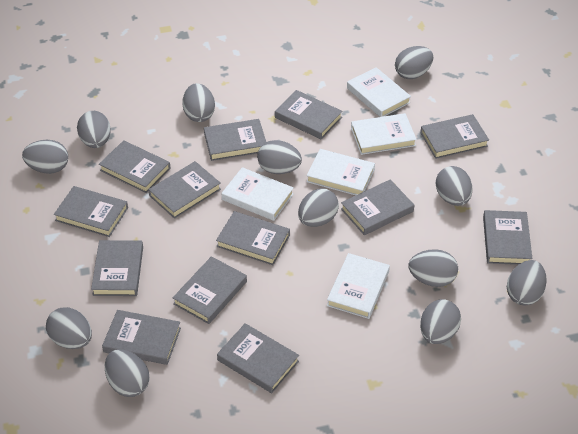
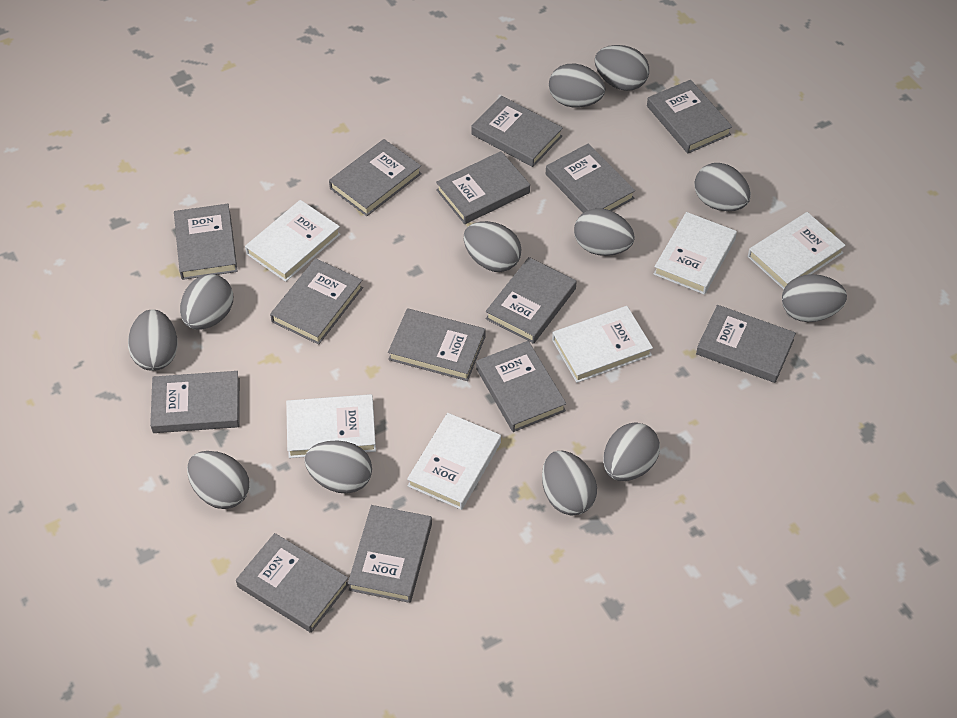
grey book: [54,186,128,237] [91,240,143,296] [99,140,171,193] [102,310,181,365] [148,161,221,219] [173,256,247,324] [204,119,266,161] [216,211,290,265] [217,323,299,393] [275,90,343,139] [341,180,414,235] [420,114,489,159] [483,210,532,265] = 13 -> [150,371,240,433] [174,204,237,280] [236,533,349,633] [270,258,363,345] [329,139,422,216] [348,505,432,603] [388,308,486,381] [436,151,530,224] [471,96,563,167] [476,341,566,432] [486,257,577,344] [546,143,635,213] [647,80,732,153] [696,305,796,383] = 14
white book: [221,167,294,221] [306,149,375,195] [327,253,390,319] [347,67,411,117] [351,113,417,155] = 5 -> [245,200,341,282] [286,394,376,458] [407,413,501,510] [552,306,653,383] [654,212,737,295] [748,212,846,290] = 6

